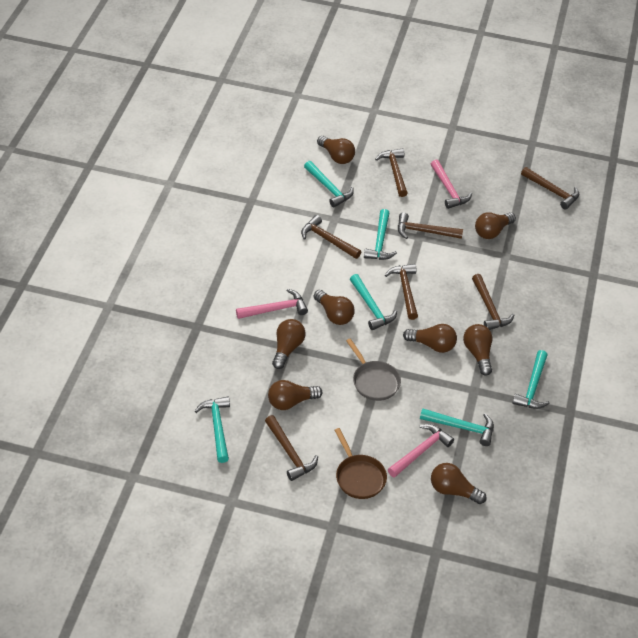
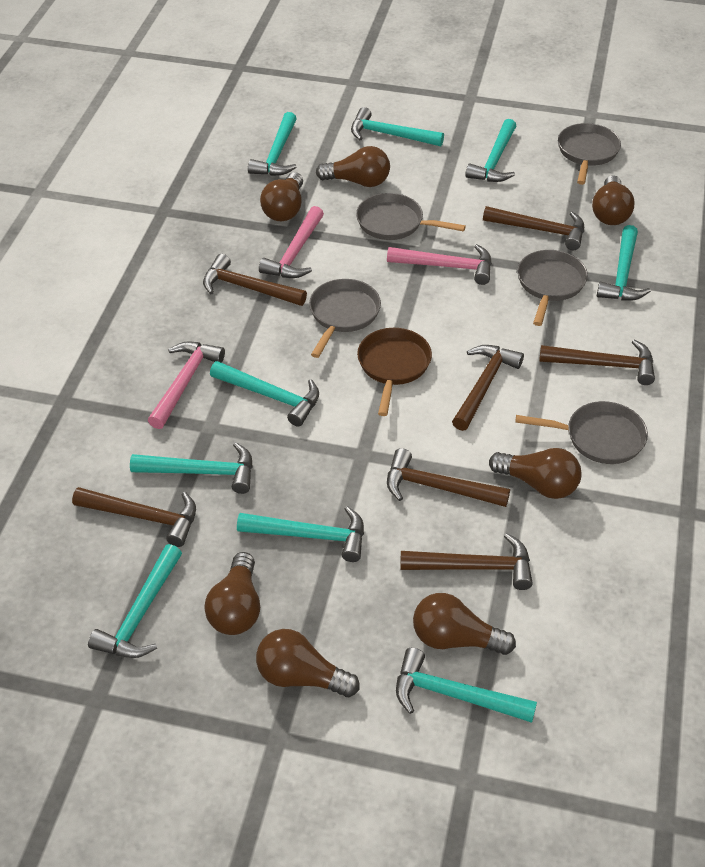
brown light bulb: [268,380,322,410] [272,319,306,369] [314,290,355,325] [317,136,355,164] [403,324,457,353] [431,463,487,504] [463,324,492,376] [475,212,516,239] = 8 -> [204,552,260,635] [256,629,360,697] [260,172,303,221] [316,146,390,187] [413,593,516,655] [489,448,582,499] [592,175,635,225] = 7
grey pan: [346,338,401,401] = 1 -> [309,279,381,358] [356,193,466,240] [515,401,648,464] [517,250,588,326] [558,123,621,185] = 5
turquoise hammer: [195,397,230,463] [304,161,354,207] [350,274,397,330] [364,209,397,260] [420,408,494,446] [512,350,550,409] = 6 -> [88,544,182,658] [130,442,253,494] [210,361,319,427] [237,506,364,562] [248,112,297,176] [351,107,444,146] [396,648,537,723] [465,119,516,182] [597,225,651,301] = 9

